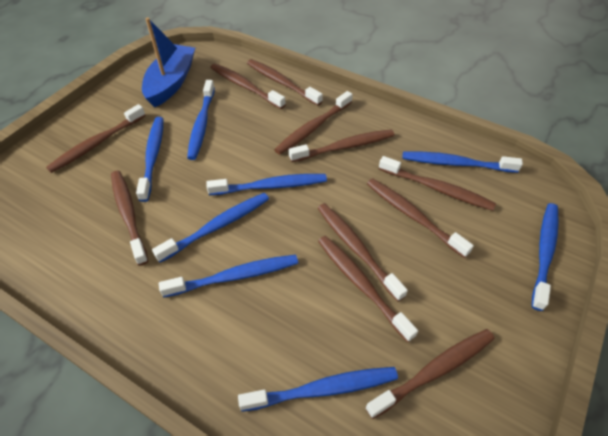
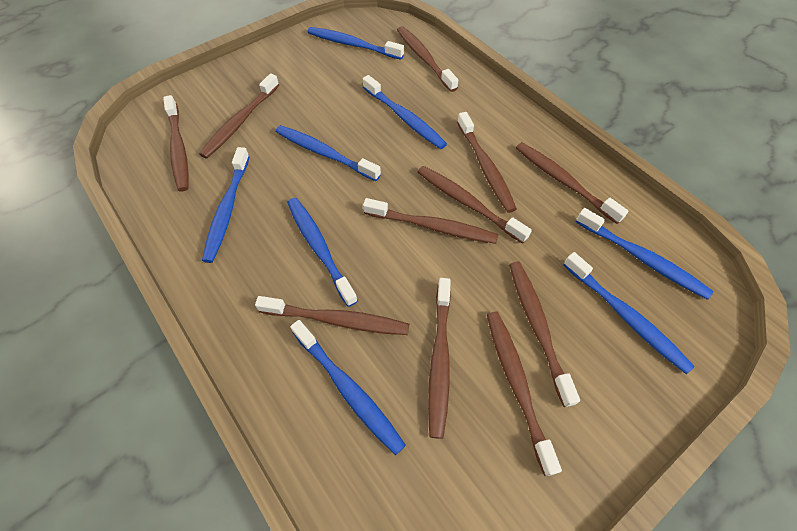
blue boat: [142,17,195,107] = 1 -> none = 0

